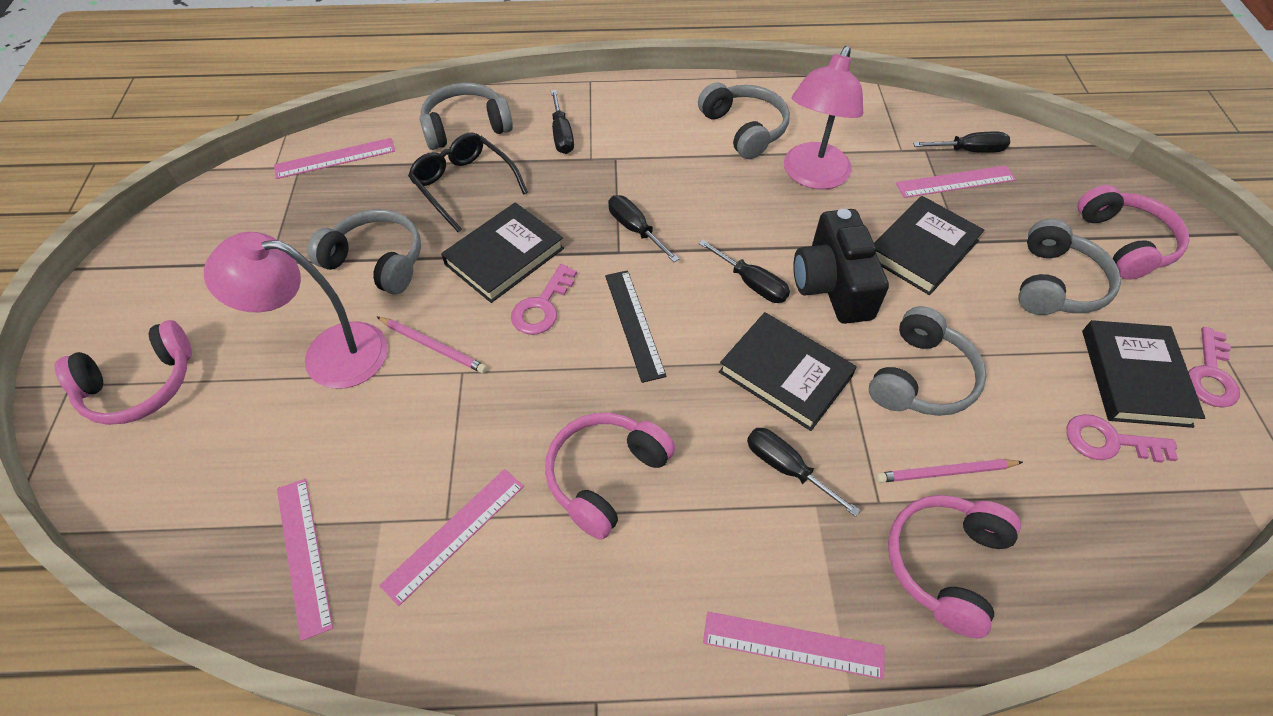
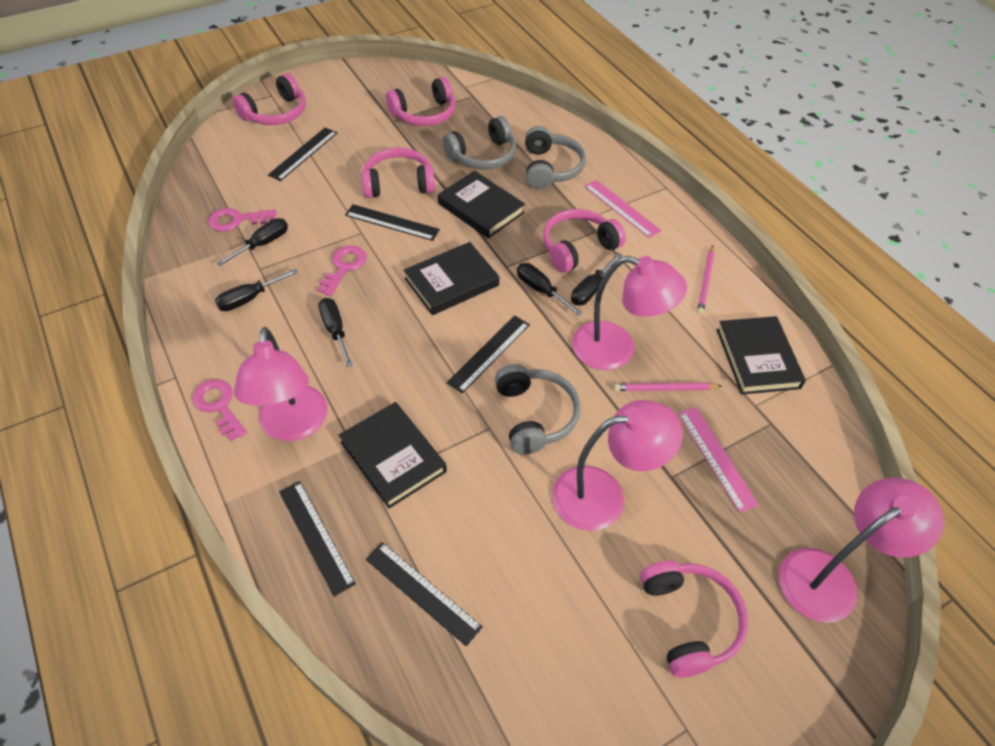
black camera: [793,209,889,324] = 1 -> none = 0
black glasses: [408,133,528,232] = 1 -> none = 0
black ruler: [605,270,666,383] = 1 -> [268,128,337,181] [279,481,356,597] [345,204,440,241] [366,542,483,647] [447,315,530,393] = 5
grey headphones: [307,209,421,295] [420,83,513,150] [698,82,790,159] [869,306,986,416] [1018,219,1121,315] = 5 -> [443,116,516,170] [495,364,581,455] [525,126,586,189] = 3
pink headphones: [55,320,192,425] [545,413,675,540] [888,495,1021,638] [1078,185,1189,280] = 4 -> [233,73,306,125] [362,148,435,198] [386,77,455,126] [543,209,626,273] [640,561,748,678] = 5
pink lamp: [204,232,388,389] [784,46,863,189] = 2 -> [234,327,328,441] [552,400,683,531] [572,256,687,370] [779,478,944,623] = 4
pink ruler: [274,138,395,179] [277,479,333,641] [379,469,524,606] [703,612,885,679] [896,165,1016,198] = 5 -> [584,180,661,238] [678,407,759,513] = 2

